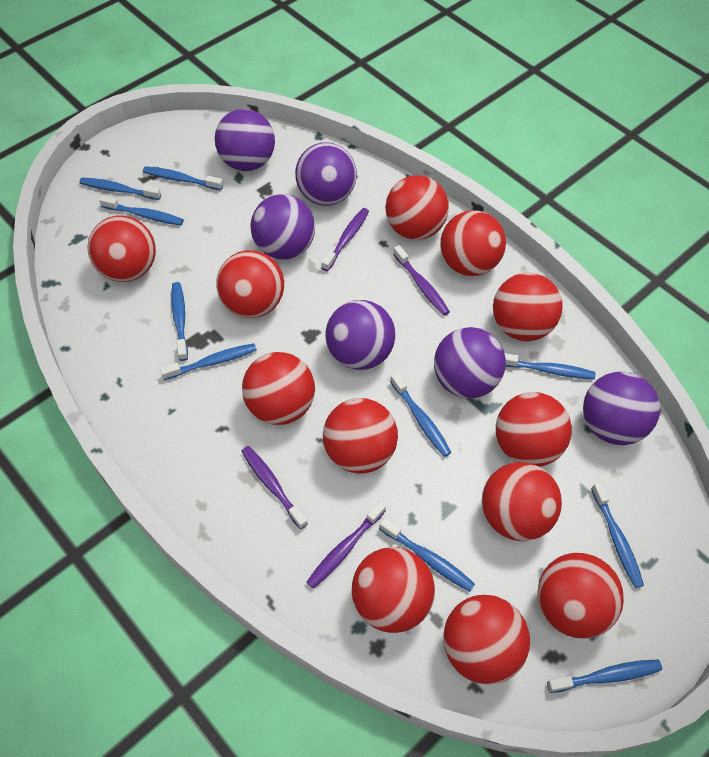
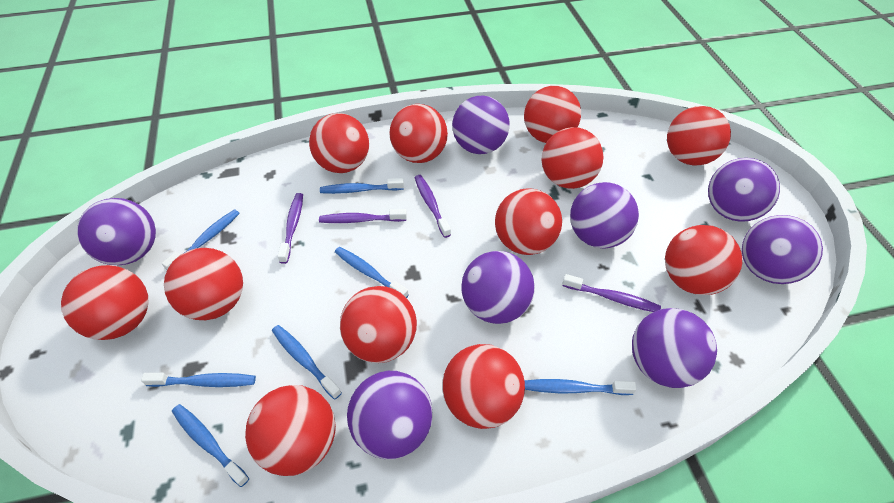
blue toothbrush: [79,178,161,200] [99,195,184,225] [143,166,223,191] [160,343,257,380] [171,282,188,361] [379,518,475,592] [390,372,452,457] [505,353,595,379] [547,660,662,693] [591,482,644,588] = 10 -> [141,373,256,387] [162,209,240,270] [172,404,249,487] [272,325,342,399] [320,178,404,194] [335,247,409,298] [524,379,636,395] = 7
purple ball: [215,109,275,171] [250,194,315,260] [295,142,357,206] [325,300,395,370] [434,327,506,398] [583,372,660,445] = 6 -> [77,198,156,265] [347,371,433,459] [452,96,510,154] [461,251,535,324] [570,182,639,248] [632,308,717,388] [708,158,780,222] [742,215,823,284] = 8

